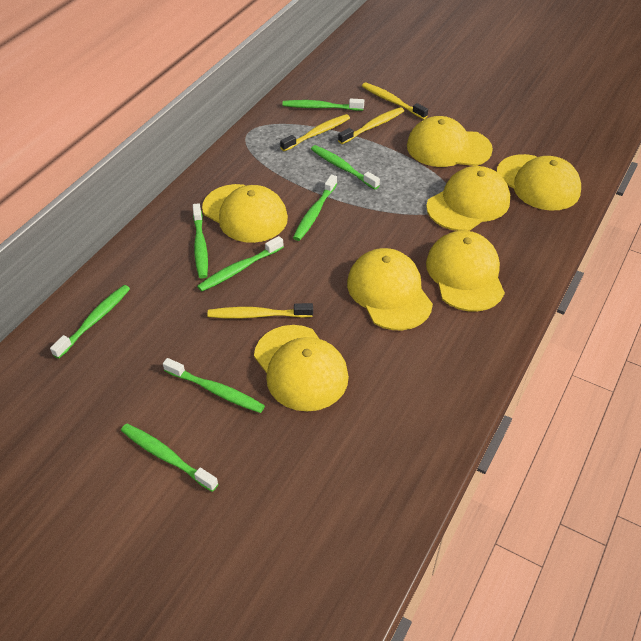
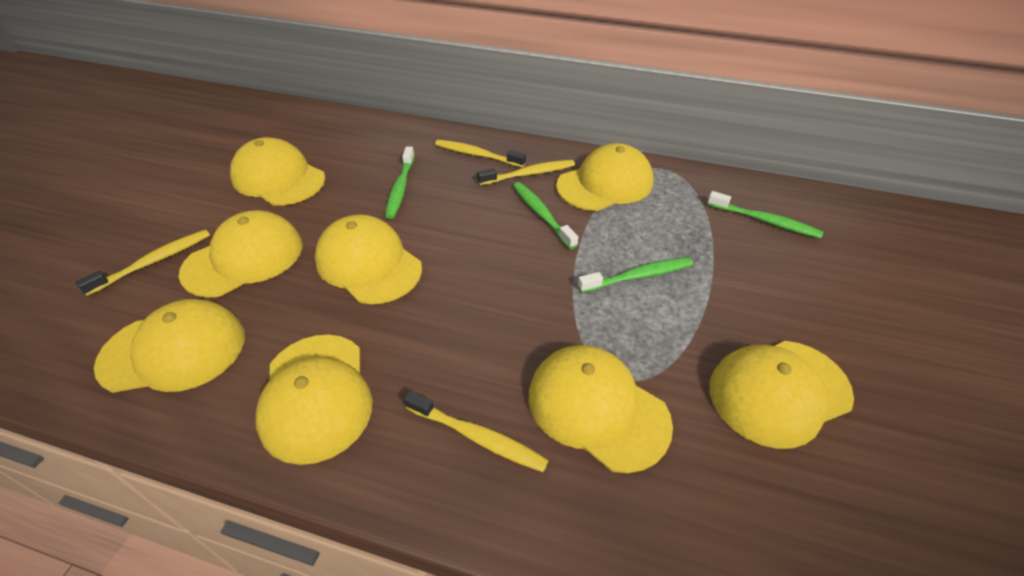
green toothbrush: [50,285,130,359] [121,424,218,492] [163,358,265,413] [193,203,208,279] [197,236,284,292] [282,99,364,111] [293,175,337,241] [311,145,380,190] = 8 -> [385,146,415,219] [513,182,578,249] [578,257,693,293] [707,191,823,239] = 4
yellow cap: [202,184,288,243] [254,325,349,412] [347,248,433,330] [407,116,493,167] [426,166,510,231] [426,231,505,312] [497,154,581,211] = 7 -> [94,299,245,393] [179,210,303,298] [230,137,325,206] [255,334,373,465] [314,214,422,304] [529,345,673,473] [556,143,653,211] [709,341,854,449] = 8

